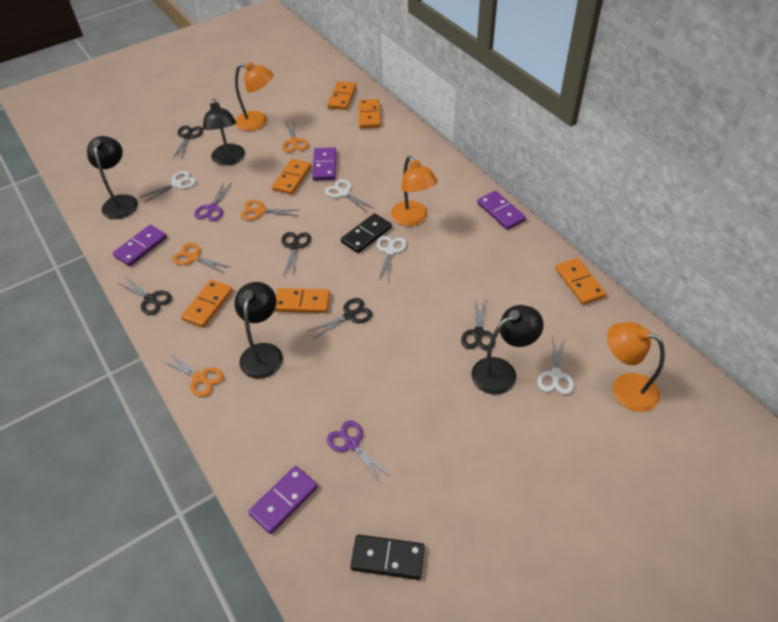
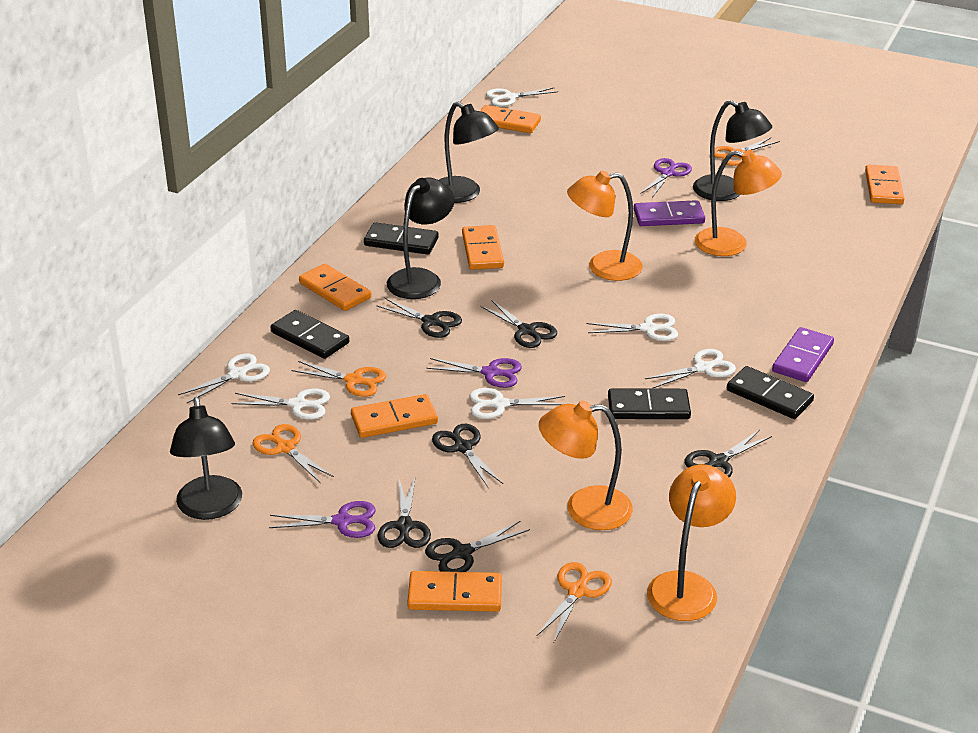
black domino: [341,213,392,253] [350,534,425,580] = 2 -> [271,310,349,359] [364,222,439,255] [608,388,691,419] [727,366,814,419] = 4
black scissors: [118,276,172,315] [173,126,203,159] [281,232,311,278] [308,298,373,339] [461,298,496,351] = 5 -> [376,298,462,338] [378,478,431,548] [425,520,530,572] [432,424,503,488] [480,300,557,348] [684,430,772,477] = 6
orange lamp: [235,62,273,131] [391,156,438,226] [607,322,665,412] = 3 -> [539,401,633,530] [567,171,643,281] [647,464,736,621] [694,150,782,256] = 4
purple domino: [113,225,167,266] [248,466,318,534] [312,147,336,181] [477,191,526,230] = 4 -> [634,200,705,226] [772,327,834,382] = 2
purple scissors: [194,182,232,221] [327,421,388,483] = 2 -> [269,501,376,538] [426,358,522,388] [640,158,692,198] = 3
white scissors: [141,171,196,203] [325,179,373,213] [377,236,407,281] [538,338,574,395] = 4 -> [178,354,270,403] [231,388,330,420] [469,388,565,419] [486,87,558,107] [587,314,678,341] [645,349,736,389] = 6

